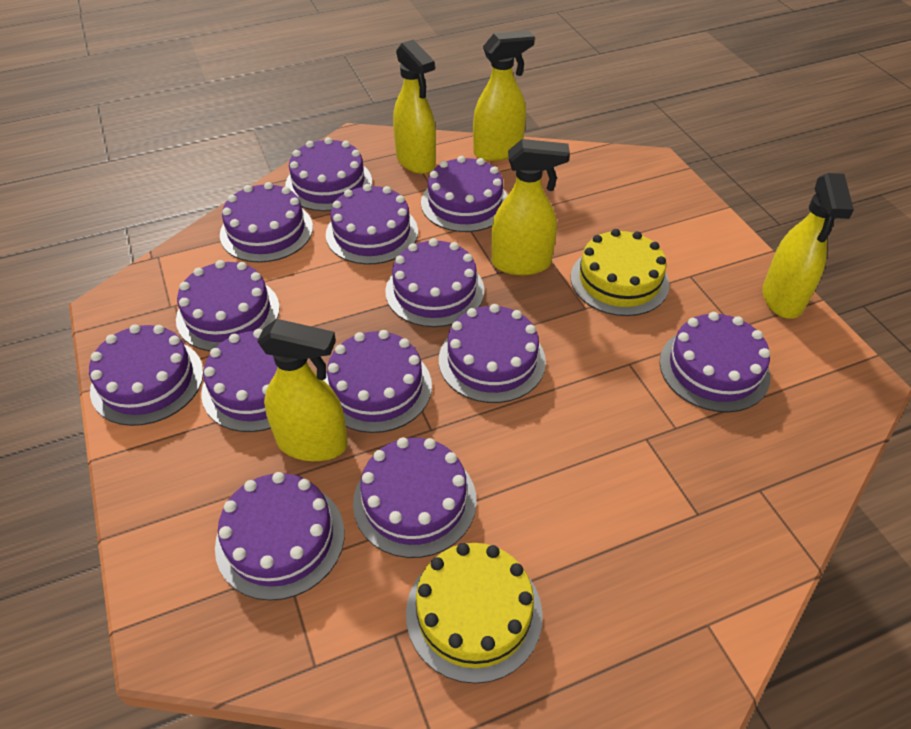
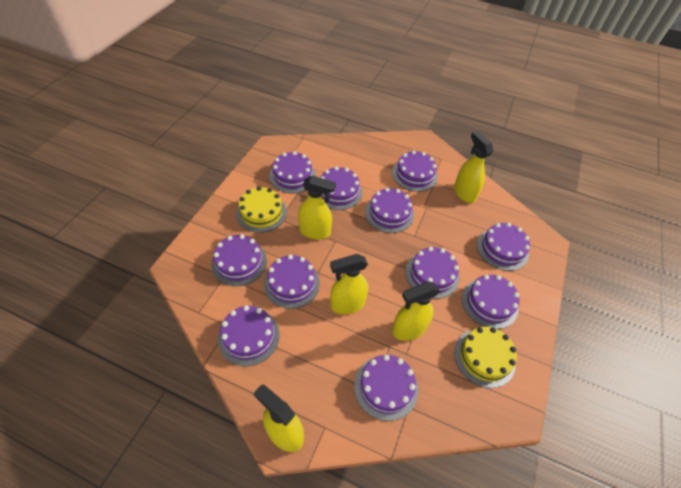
purple cake: [89,324,204,426] [176,260,280,351] [201,329,310,432] [215,472,344,601] [220,182,313,263] [285,137,372,211] [324,330,432,433] [326,184,418,264] [353,437,477,558] [385,238,484,327] [421,156,508,232] [439,304,546,403] [659,312,770,412] = 13 -> [211,234,267,286] [218,305,280,366] [264,255,320,309] [269,151,316,193] [320,166,363,210] [354,355,418,421] [365,188,414,233] [392,150,438,192] [405,247,460,299] [462,275,520,329] [477,223,530,271] = 11

